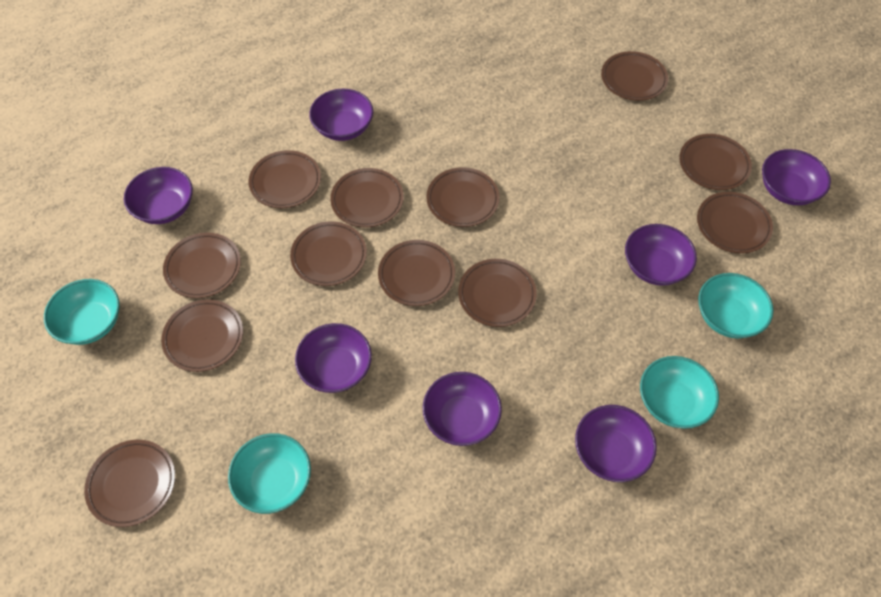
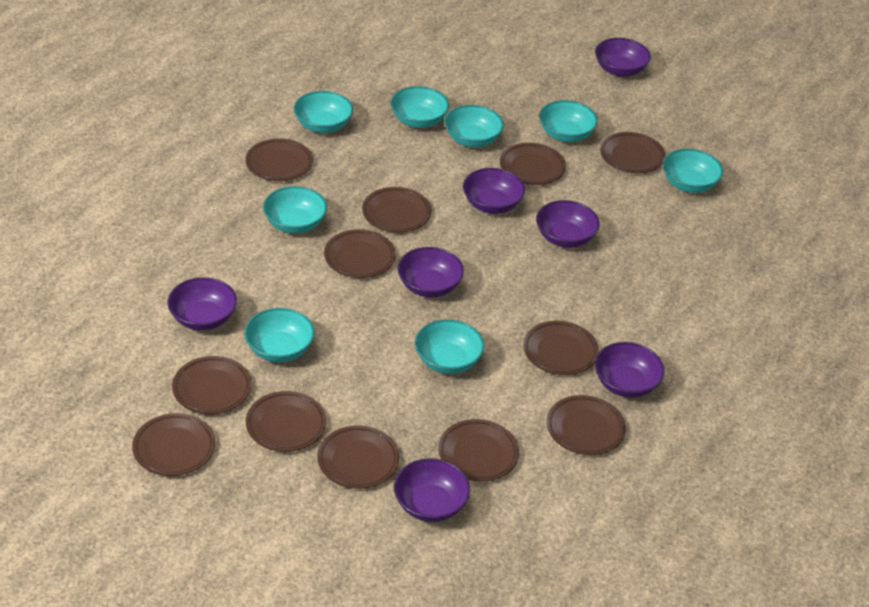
turquoise bowl: [44,279,120,345] [228,433,311,514] [640,356,719,429] [698,273,773,338] = 4 -> [244,308,315,362] [263,186,327,234] [294,91,353,133] [390,86,449,128] [415,319,484,374] [444,105,504,147] [539,100,598,142] [662,149,723,193] = 8

